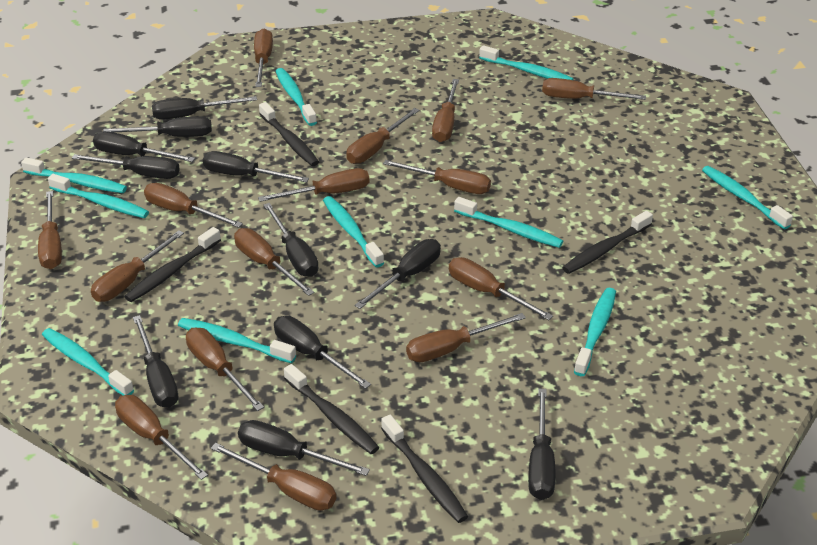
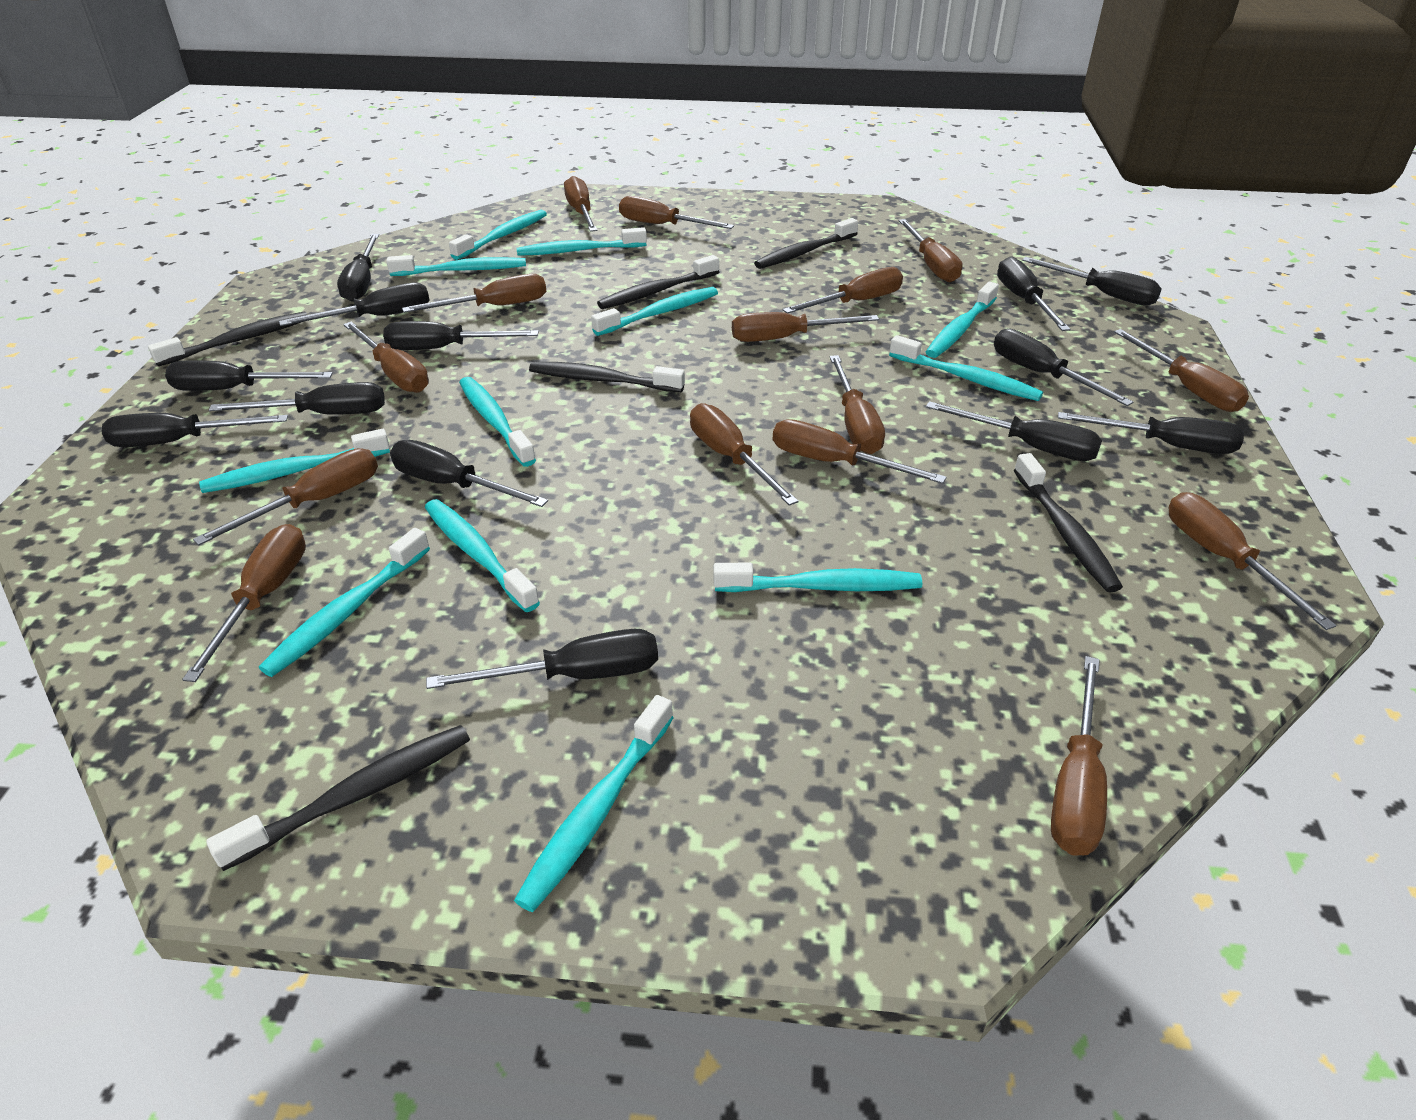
black screwdriver: [72,154,180,179] [93,131,195,162] [103,116,212,137] [133,315,178,408] [152,96,257,120] [203,151,309,182] [238,420,370,476] [264,203,319,277] [274,316,371,389] [355,239,441,309] [528,389,556,500] = 11 -> [102,413,288,447] [165,360,333,391] [209,382,385,415] [279,283,430,326] [337,234,379,302] [383,321,539,350] [390,440,548,507] [426,629,658,689] [926,401,1102,461] [994,328,1133,406] [997,256,1071,331] [1022,257,1162,306] [1058,412,1244,454] = 13
black toothbrush: [124,227,221,302] [259,102,319,166] [284,364,380,454] [381,415,468,523] [562,211,653,274] = 5 -> [148,311,307,366] [206,725,470,871] [529,362,685,392] [597,255,719,309] [754,218,858,269] [1014,453,1123,593] = 6
turquoise toothbrush: [21,157,127,193] [42,328,134,395] [48,174,149,218] [178,318,296,363] [276,68,317,126] [323,196,384,267] [454,197,563,248] [479,45,574,80] [574,288,616,376] [702,166,793,229] = 10 -> [199,429,390,493] [259,528,430,677] [386,255,526,276] [425,499,540,612] [449,210,547,260] [459,377,536,467] [514,695,674,912] [516,227,647,256] [591,287,718,336] [713,562,922,592] [889,335,1043,401] [926,282,999,358] = 12

